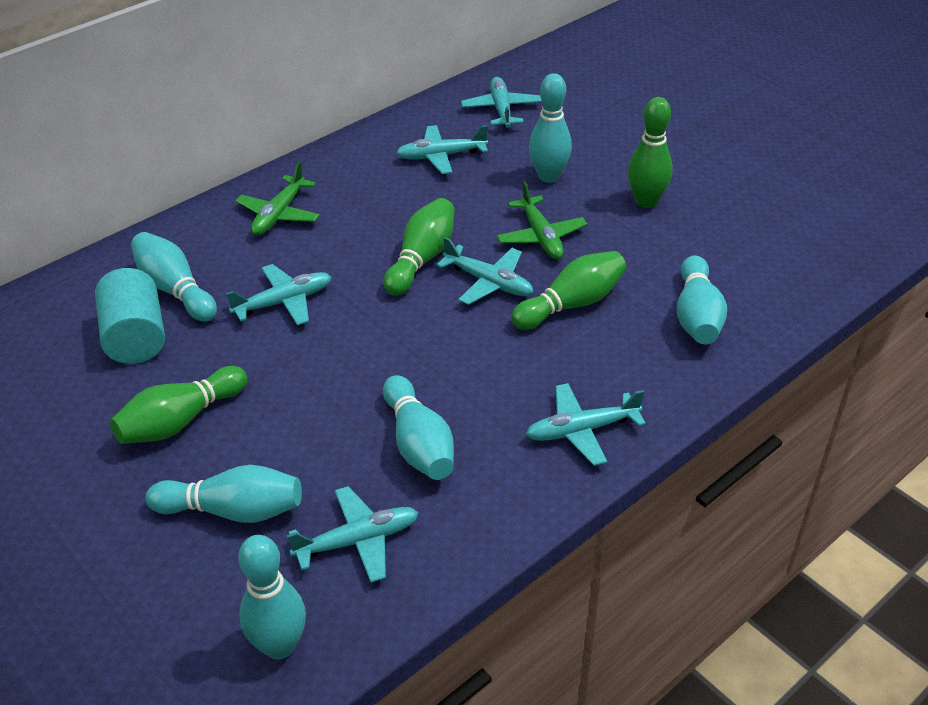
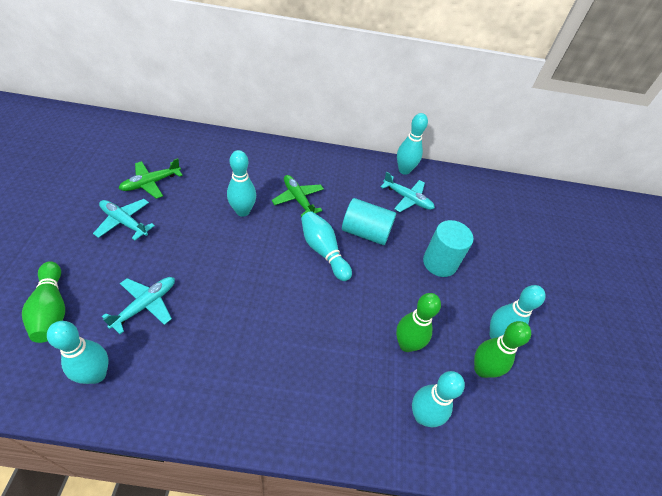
green bowling pin: [110,366,247,444] [384,198,455,296] [511,251,627,330] [628,97,673,208] = 4 -> [22,261,65,343] [396,293,441,352] [474,321,531,378] = 3
turquoise cylinder: [95,268,165,364] = 1 -> [342,198,396,245] [423,220,473,277] = 2
turquoise plane: [226,264,331,325] [287,486,419,583] [396,125,488,174] [437,237,534,305] [461,77,542,128] [526,383,646,466] = 6 -> [93,199,155,240] [102,277,175,334] [380,171,435,212] = 3

